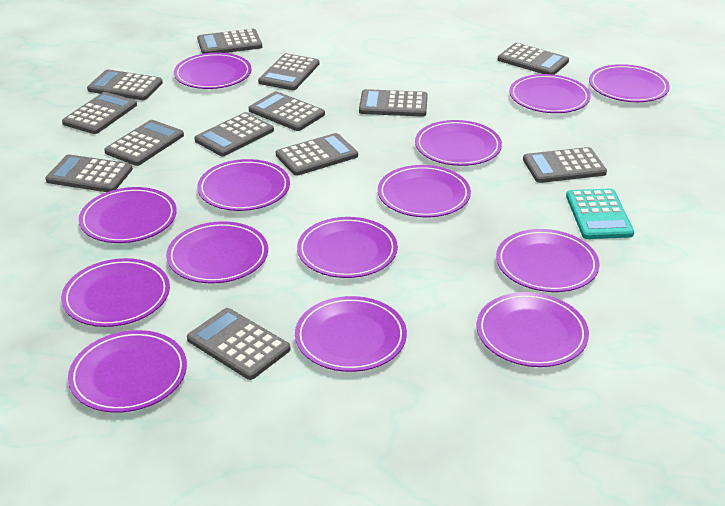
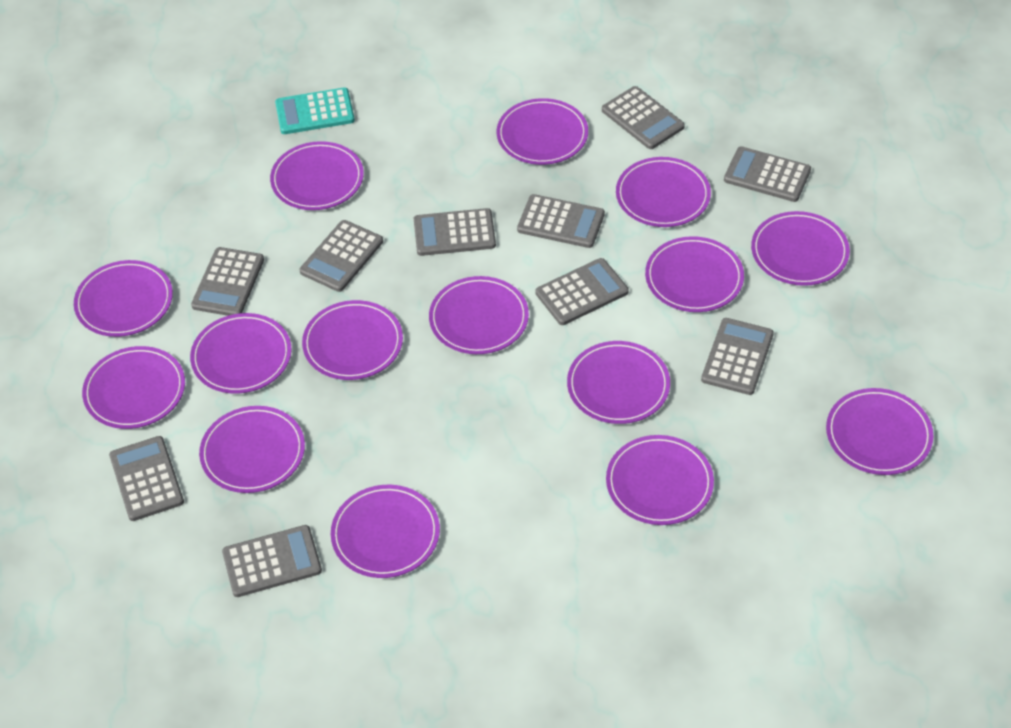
grey calculator: [45,154,133,192] [62,92,137,134] [87,69,163,100] [104,120,184,166] [187,308,290,380] [194,112,274,156] [197,29,262,54] [249,91,325,131] [258,53,319,90] [276,133,358,176] [359,89,428,117] [498,43,569,75] [523,147,607,183] = 13 -> [109,436,184,521] [191,247,264,316] [222,525,322,597] [300,220,383,292] [414,208,496,256] [517,194,605,248] [536,258,629,325] [602,86,685,149] [701,318,774,395] [724,146,811,202] = 10
purple plate: [61,258,170,327] [68,330,187,413] [79,187,177,243] [166,221,268,284] [174,53,252,89] [197,159,290,211] [295,296,407,372] [297,217,398,278] [378,165,471,217] [415,120,502,166] [477,292,589,367] [496,229,600,292] [509,74,591,113] [589,64,670,102] = 14 -> [74,260,173,337] [82,346,185,429] [190,313,292,394] [199,406,305,493] [270,141,364,210] [302,300,403,380] [331,485,440,578] [429,276,529,354] [497,98,588,165] [567,341,670,424] [606,435,714,525] [616,157,711,227] [645,236,744,312] [751,211,850,286] [826,388,934,475] = 15

